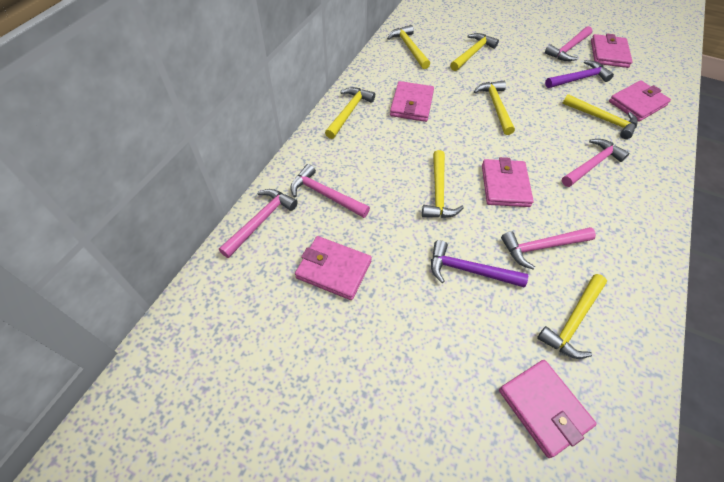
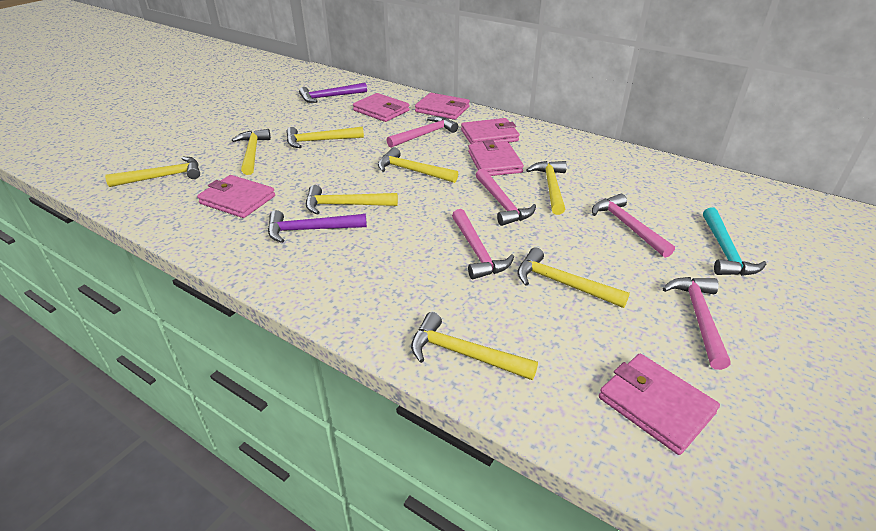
turquoise hammer: none = 0 -> [703,207,766,276] = 1
yellow hammer: [325,87,375,139] [387,25,430,69] [422,150,464,218] [450,33,499,71] [474,81,515,135] [537,274,607,359] [562,94,637,139] = 7 -> [105,157,200,187] [232,129,271,175] [286,126,364,148] [306,185,398,215] [378,147,458,183] [411,312,538,380] [517,247,630,308] [526,161,567,215] = 8

